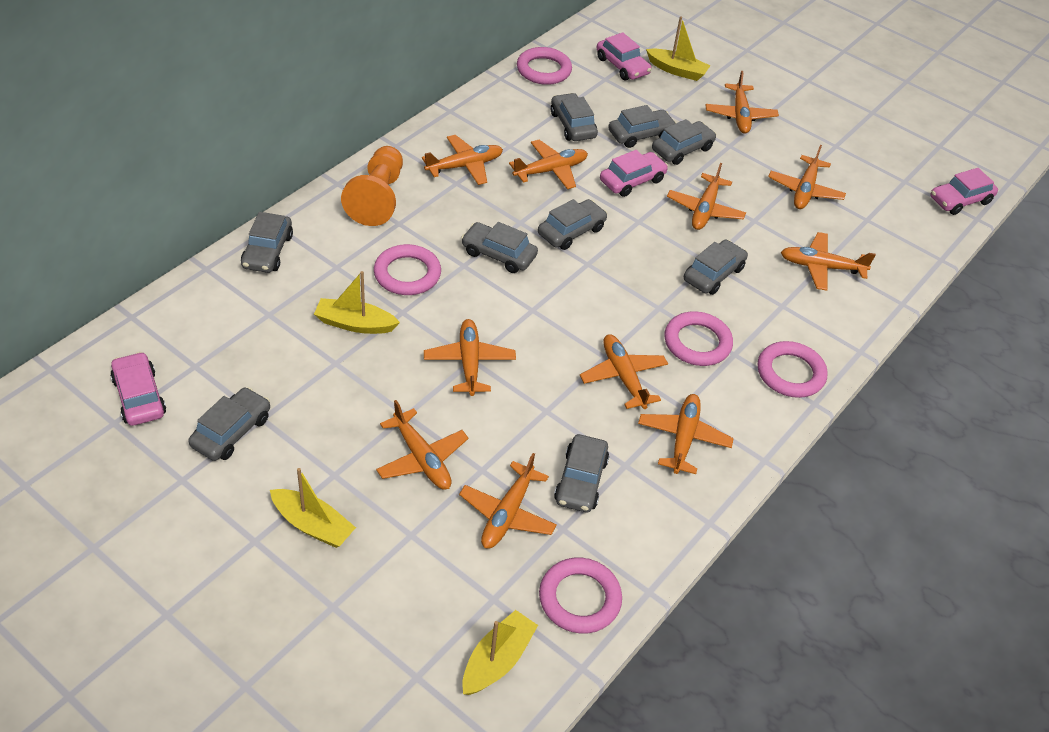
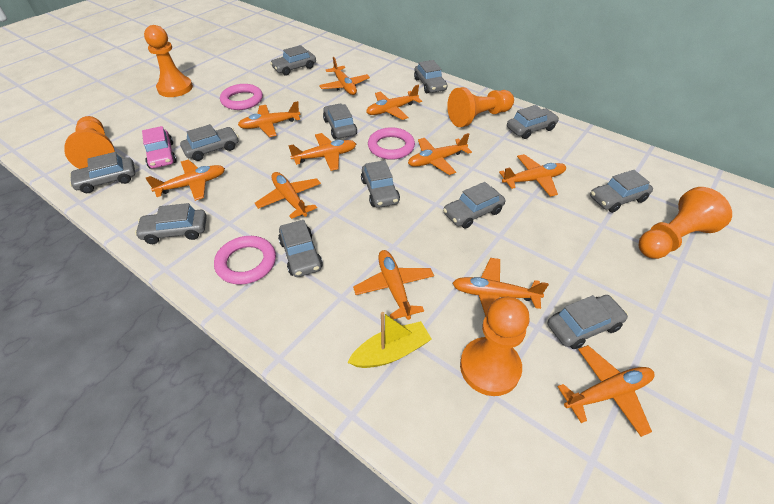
grey car: [188,387,270,461] [241,212,293,273] [461,222,538,273] [538,199,608,250] [551,93,598,141] [554,434,609,512] [608,105,676,148] [652,119,716,165] [684,240,748,295] = 9 -> [69,152,135,193] [135,203,207,244] [180,124,239,161] [270,45,316,76] [278,220,323,277] [323,104,357,139] [361,160,400,208] [414,60,447,93] [443,182,505,229] [507,105,559,139] [548,295,628,349] [590,170,653,213] = 12
orange pawn: [341,146,403,226] = 1 -> [64,116,115,169] [144,25,193,97] [447,87,514,127] [460,297,530,396] [639,187,732,259] = 5
pink car: [110,352,166,426] [597,32,651,80] [600,150,668,197] [930,168,998,215] = 4 -> [142,126,177,169] = 1
pink ring: [374,244,441,295] [517,47,572,85] [539,558,622,634] [664,312,733,366] [758,341,828,398] = 5 -> [214,236,276,285] [220,84,263,110] [368,127,415,160] = 3
yellow boat: [270,468,356,548] [314,271,400,334] [462,610,538,695] [646,17,710,81] = 4 -> [347,312,432,368] = 1

